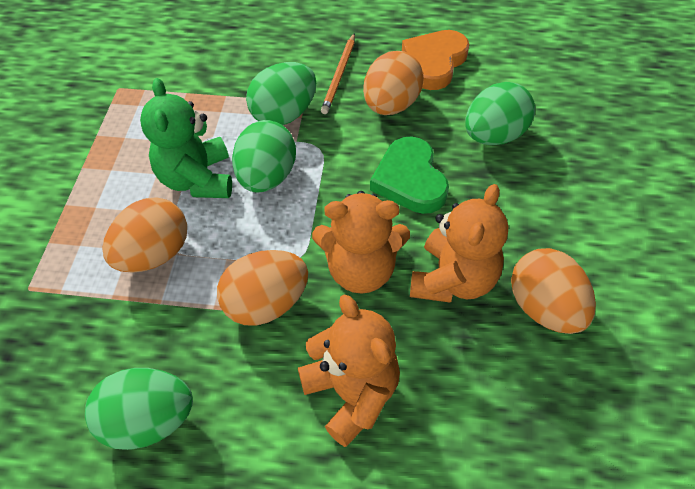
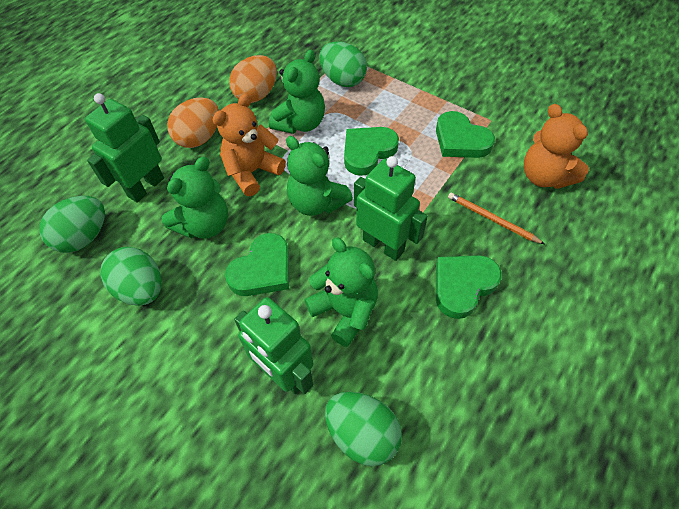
green heart: [370,136,449,214] = 1 -> [225,233,289,296] [344,127,399,176] [436,111,495,158] [436,255,502,319] = 4
green robot: none = 0 -> [85,93,164,203] [234,297,313,394] [354,156,428,261] = 3
green teddy bear: [140,78,232,198] = 1 -> [162,157,228,239] [269,50,325,134] [286,136,353,216] [305,237,378,347] = 4
orange egg: [102,197,187,273] [217,250,308,326] [363,51,424,115] [511,248,596,334] = 4 -> [167,97,219,148] [229,55,277,103] = 2
orange heart: [402,30,469,90] = 1 -> none = 0
orange teddy bear: [298,294,400,447] [312,191,410,294] [410,184,508,303] = 3 -> [213,93,286,196] [524,104,589,189] = 2

